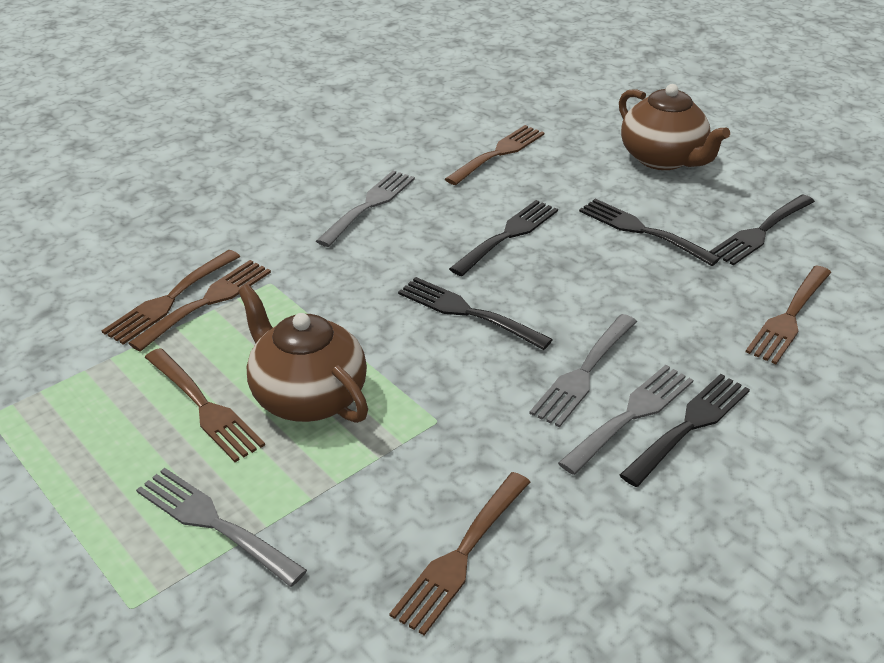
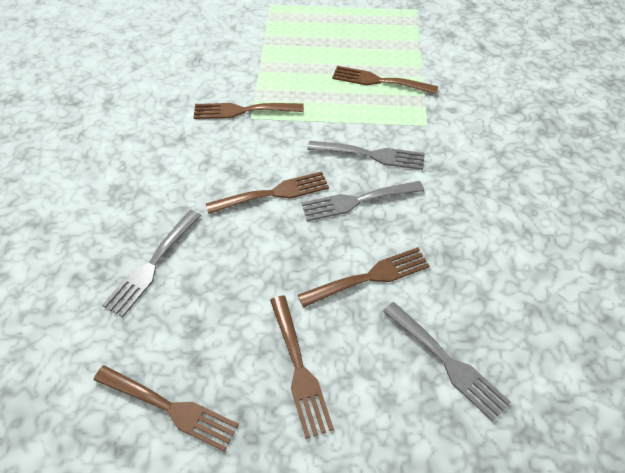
black fork: [398,277,553,350] [449,200,558,276] [579,199,721,266] [620,374,750,487] [710,194,815,265] = 5 -> none = 0
brown teapot: [238,284,368,423] [619,84,730,170] = 2 -> none = 0

